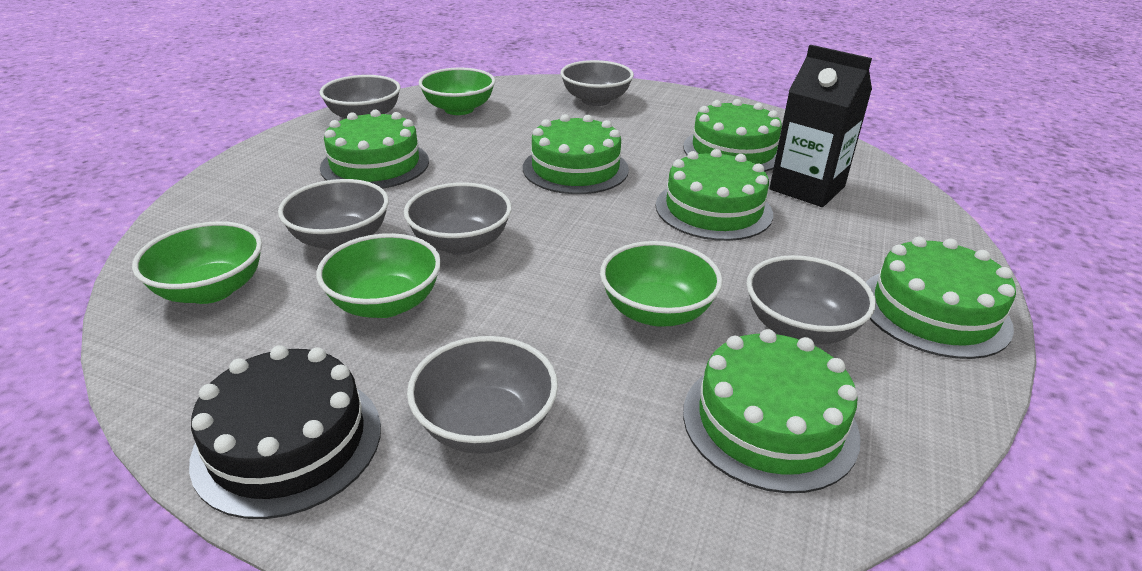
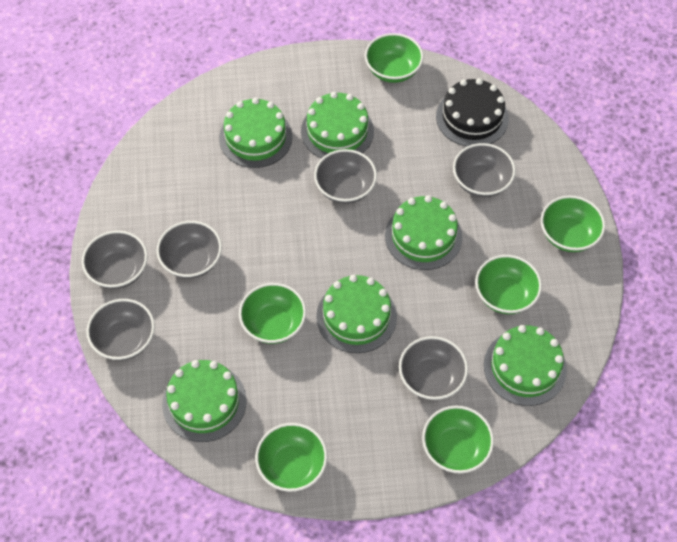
black carton: [769,45,872,207] = 1 -> none = 0
green bowl: [132,221,262,304] [316,233,441,318] [419,67,495,115] [600,241,723,327] = 4 -> [239,283,306,344] [255,423,328,492] [365,33,424,83] [422,405,494,473] [475,255,542,314] [541,195,605,252] = 6

